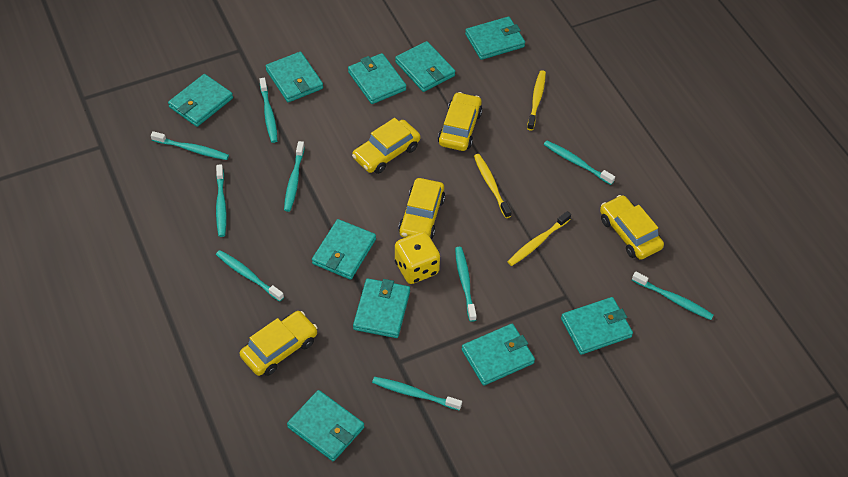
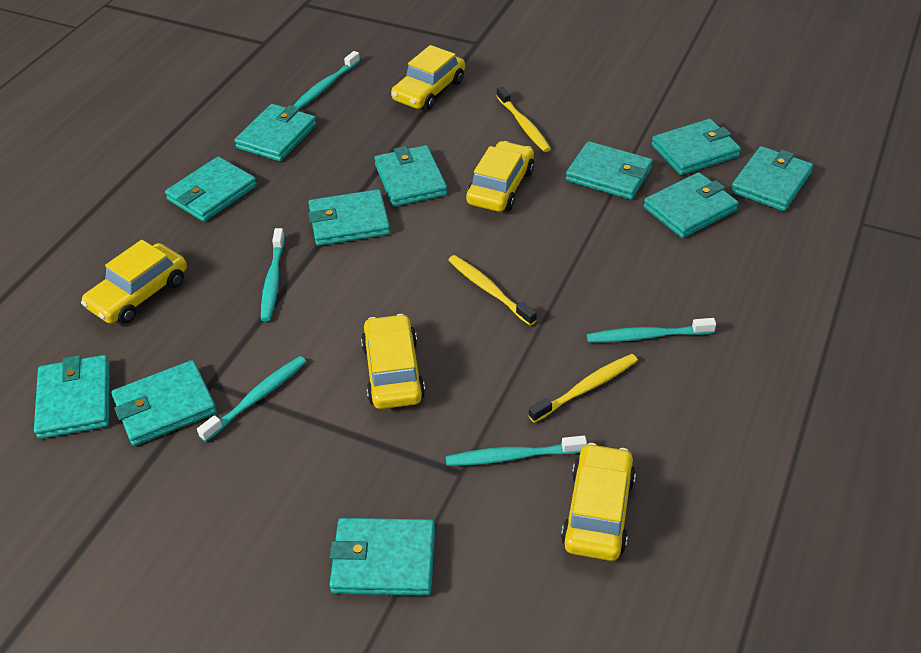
turquoise toothbrush: [151,131,229,160] [216,164,227,237] [216,250,284,302] [259,78,278,143] [284,141,305,212] [372,377,462,411] [455,247,476,322] [544,141,615,185] [632,272,714,320] = 9 -> [197,356,306,442] [261,228,285,321] [293,51,360,108] [446,436,587,466] [587,318,716,343] = 5
turquoise wallet: [168,74,233,127] [266,52,323,102] [287,390,364,461] [312,219,376,280] [348,53,406,104] [353,278,410,338] [395,41,455,92] [462,324,535,386] [465,16,525,60] [561,297,633,355] = 10 -> [34,355,110,439] [111,360,217,446] [165,157,257,222] [234,104,317,161] [308,189,390,246] [329,518,435,596] [374,145,447,207] [566,141,653,200] [644,172,738,238] [651,119,741,175] [731,146,813,211] = 11
yellow dice: [395,231,440,284] = 1 -> none = 0

